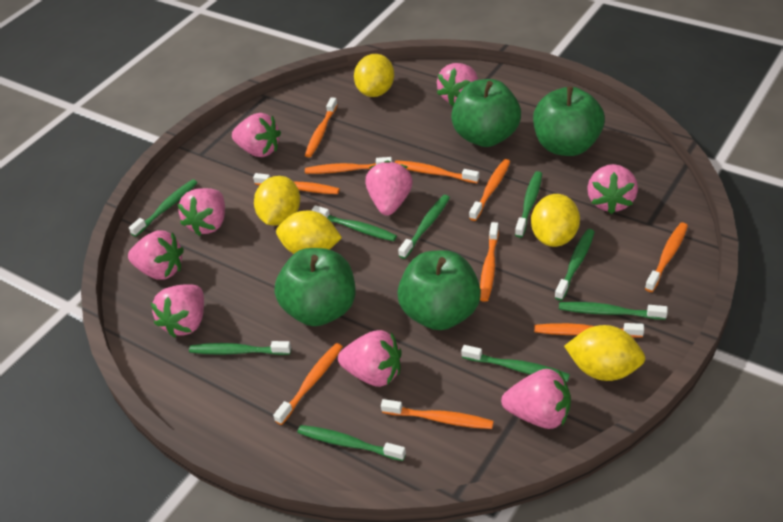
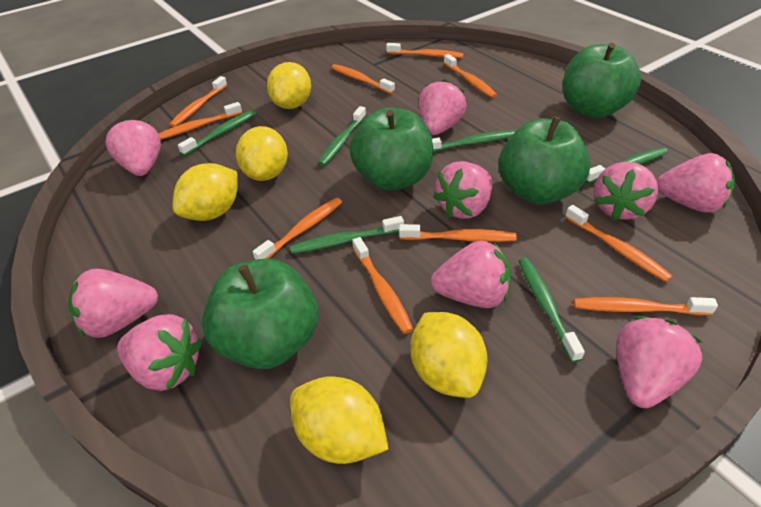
green toothbrush: [129,179,198,237] [189,341,291,355] [297,425,406,461] [312,205,397,241] [398,195,450,259] [461,345,570,382] [515,171,542,238] [555,229,595,301] [559,302,668,320] = 9 -> [178,110,257,156] [290,216,404,254] [318,106,366,166] [432,130,515,152] [518,258,585,363] [585,147,668,184] = 6

